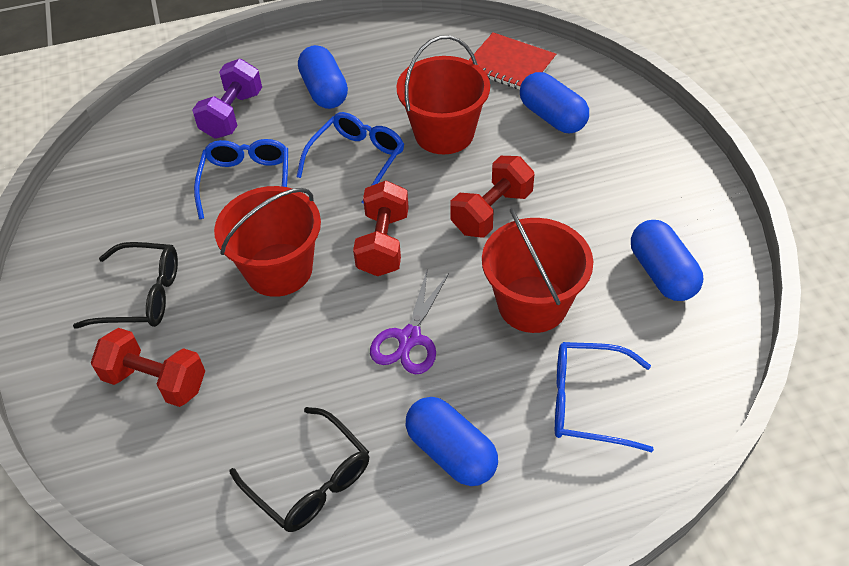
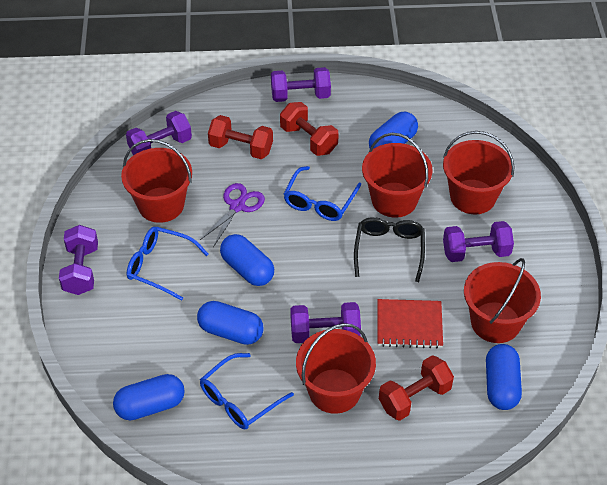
black glasses: [73,242,178,329] [230,407,369,532] = 2 -> [354,217,425,282] = 1
blue capsule: [298,45,348,109] [406,397,498,486] [520,72,589,133] [631,220,703,301] = 4 -> [113,374,185,420] [197,301,264,345] [220,234,274,286] [369,112,418,149] [486,344,522,410] = 5
purple dumbbell: [192,59,262,139] = 1 -> [59,225,98,295] [126,111,192,156] [271,67,331,102] [290,302,361,343] [443,221,514,262] = 5
red bucket: [214,186,321,297] [396,35,490,154] [482,208,593,333] = 3 -> [121,139,192,223] [296,323,376,414] [362,133,433,218] [443,131,515,215] [464,258,541,343] = 5

